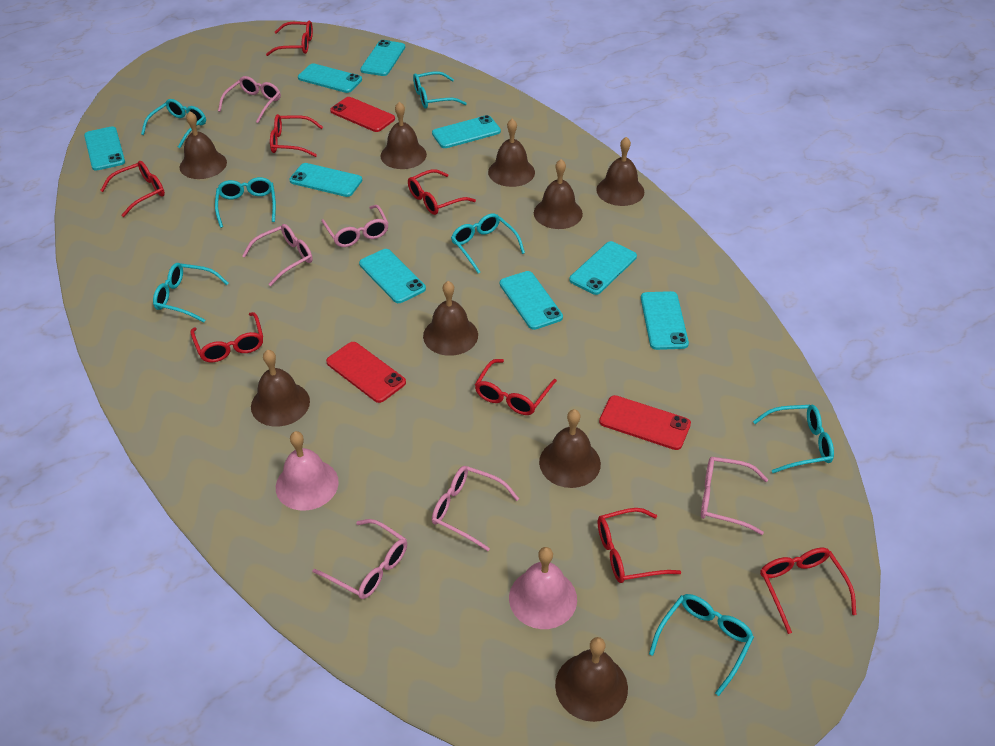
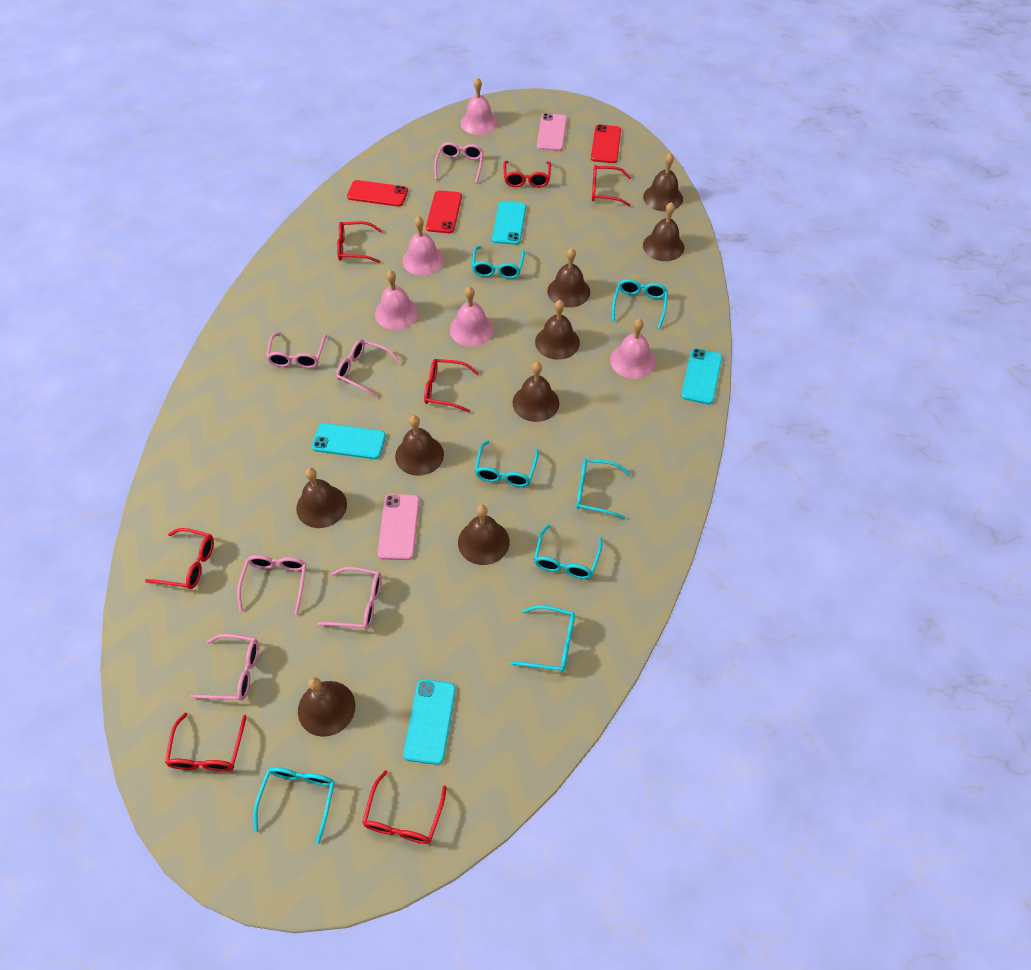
pink bell: [276,431,339,511] [509,547,577,629] = 2 -> [375,270,419,330] [402,216,444,276] [450,287,494,346] [461,77,498,135] [610,319,656,379] = 5
pink phone: none = 0 -> [378,494,419,560] [537,113,567,151] = 2
red glasses: [100,161,165,217] [191,312,263,362] [266,21,313,56] [270,114,323,157] [408,169,476,215] [475,359,557,415] [598,508,681,583] [760,548,856,634] = 8 -> [145,528,214,589] [165,713,247,771] [337,221,382,263] [362,770,447,844] [424,359,479,413] [503,161,551,188] [592,165,632,207] = 7
turquoise phone: [84,127,125,171] [290,163,362,197] [298,63,362,93] [359,249,426,303] [360,40,405,76] [432,115,501,148] [500,271,563,330] [569,241,637,295] [641,291,689,350] = 9 -> [312,423,386,459] [403,679,456,765] [492,201,526,245] [681,348,722,404] = 4

